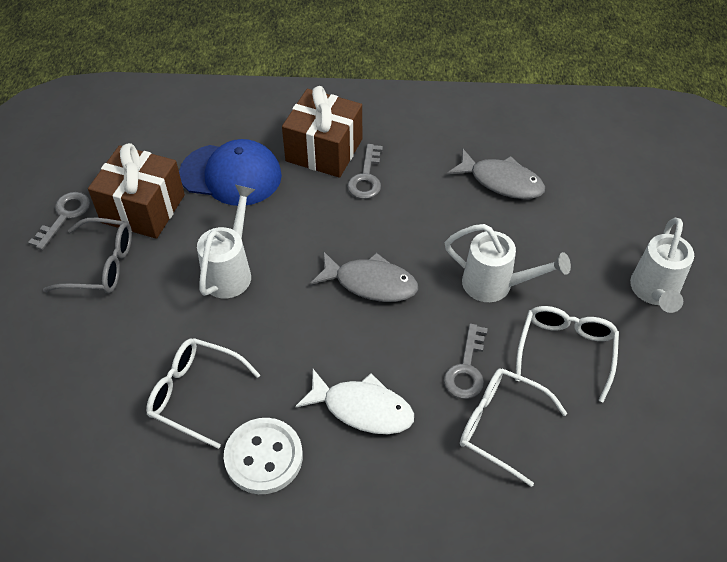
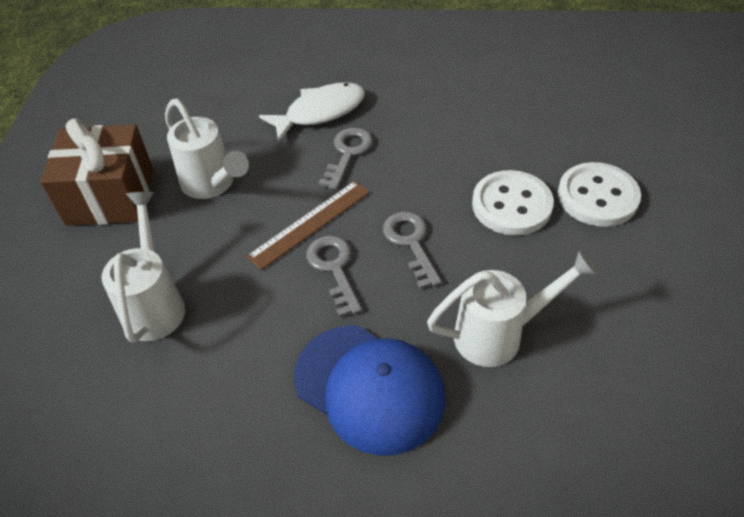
brown gift: [88,143,185,239] [282,86,362,178] = 2 -> [40,118,153,226] = 1
brown ruler: none = 0 -> [247,181,370,270] = 1
grey fish: [310,251,418,302] [447,149,545,199] = 2 -> none = 0
grey glasses: [43,218,132,293] = 1 -> none = 0
white button: [224,418,303,494] = 1 -> [472,170,554,235] [558,162,641,227] = 2
white glasses: [146,338,260,449] [460,368,567,487] [515,306,619,402] = 3 -> none = 0

